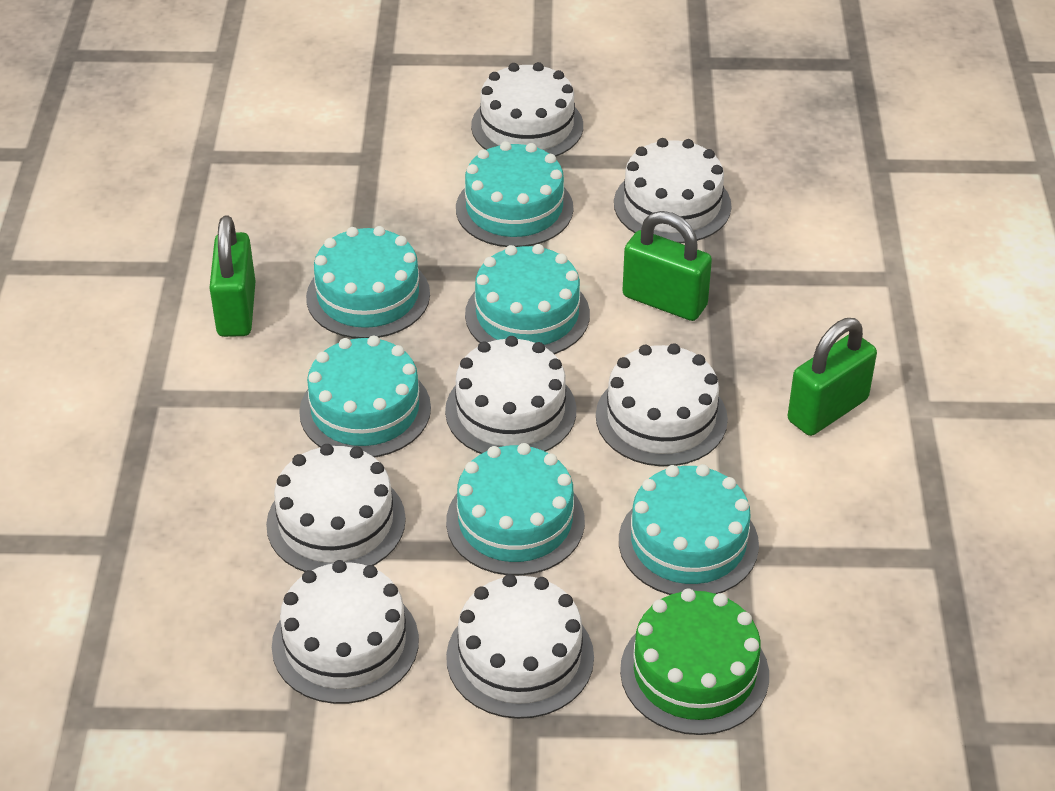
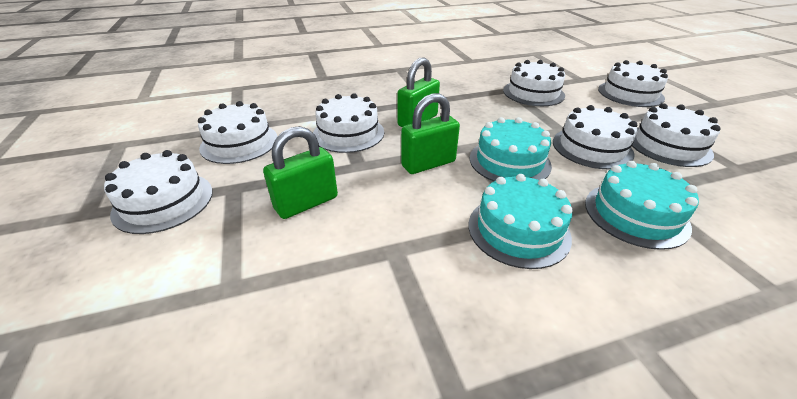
green cake: [620,588,769,735] = 1 -> none = 0
turquoise cake: [299,336,431,457] [306,226,430,338] [446,443,585,575] [456,141,573,247] [465,244,590,354] [619,464,759,595] = 6 -> [469,174,572,269] [470,117,552,181] [585,161,699,250] = 3

